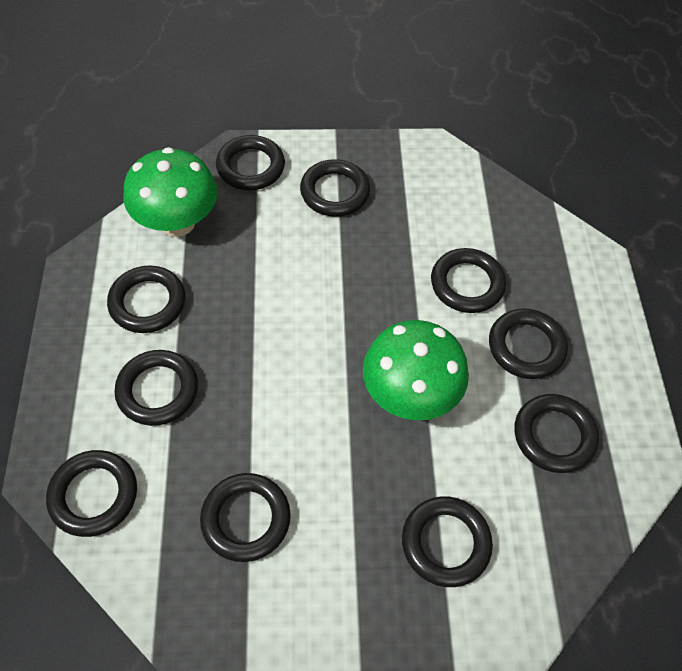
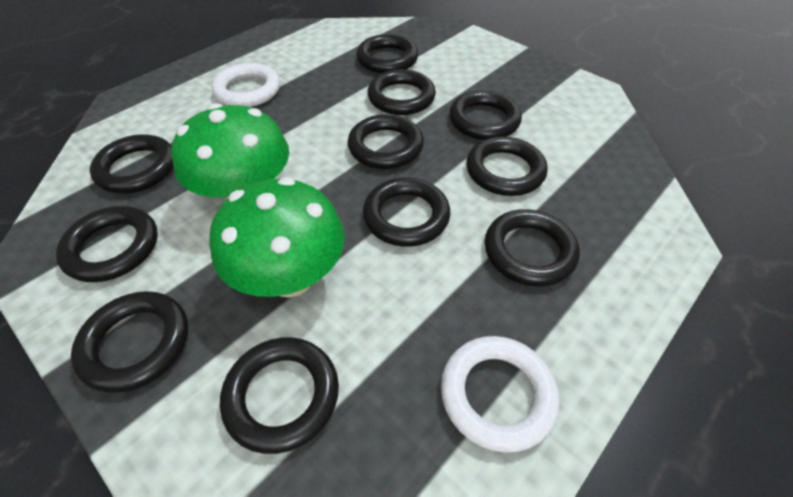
black ring: [46,450,137,537] [107,266,185,333] [114,350,198,426] [200,473,291,562] [216,135,285,190] [300,159,370,217] [402,496,493,587] [431,248,506,313] [489,308,568,379] [514,394,599,473] = 10 -> [56,206,158,282] [71,291,188,393] [90,134,173,193] [220,337,339,454] [348,114,424,169] [356,34,418,73] [363,178,450,247] [368,69,436,115] [449,90,522,140] [466,136,548,196] [485,209,580,286] = 11
white ring: none = 0 -> [212,63,280,107] [441,336,559,453] = 2

